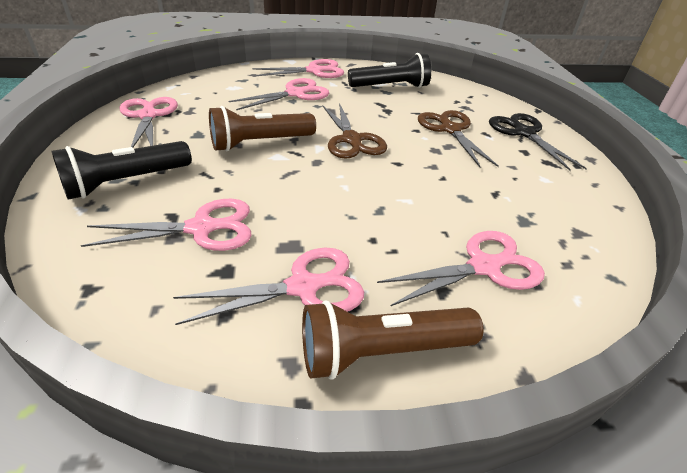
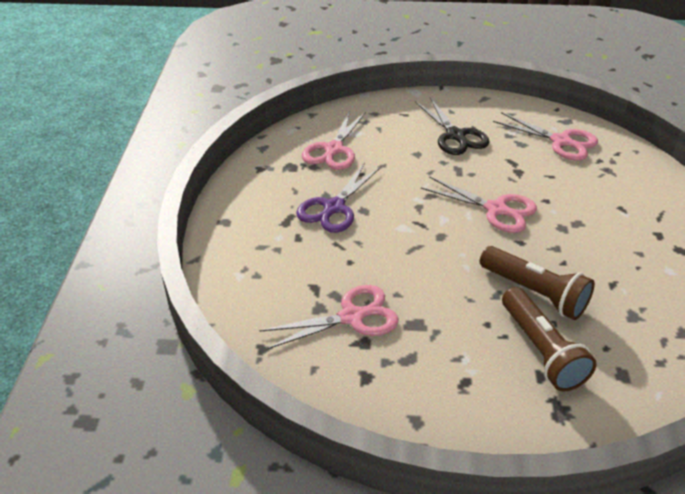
black flashlight: [51,141,192,200] [348,53,431,88] = 2 -> none = 0
brown scissors: [322,103,387,159] [418,110,499,167] = 2 -> none = 0
pink scissors: [81,199,252,251] [119,97,178,147] [173,248,364,325] [229,78,329,110] [252,59,344,78] [377,231,545,306] = 6 -> [259,285,399,350] [302,111,366,170] [421,176,537,233] [493,112,598,161] = 4
purple scissors: none = 0 -> [296,163,381,233] = 1

